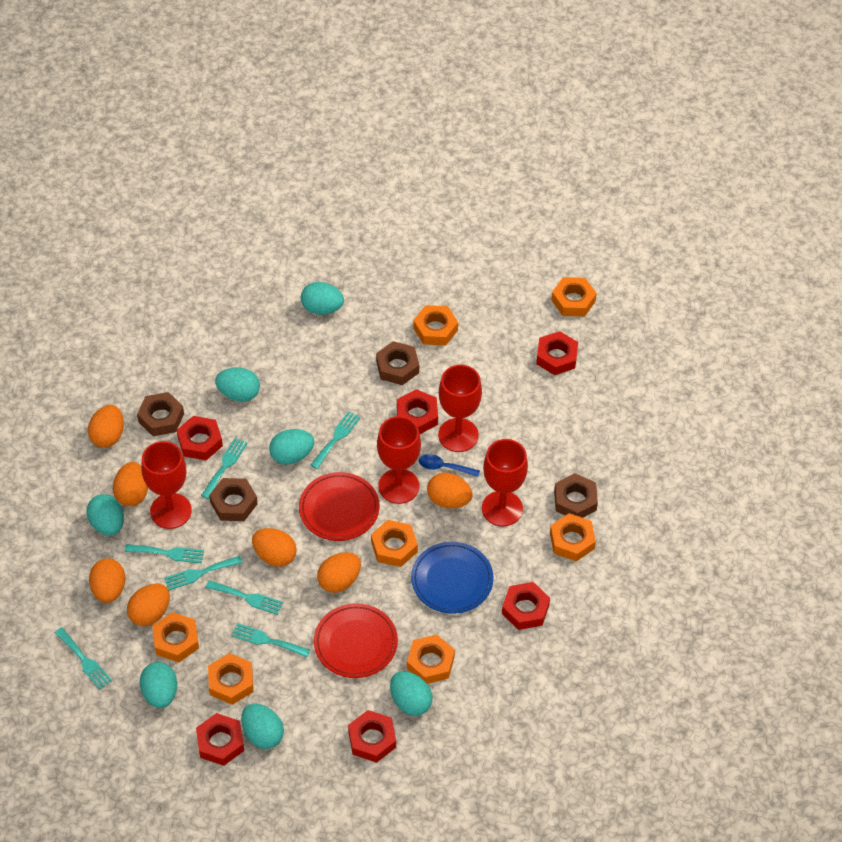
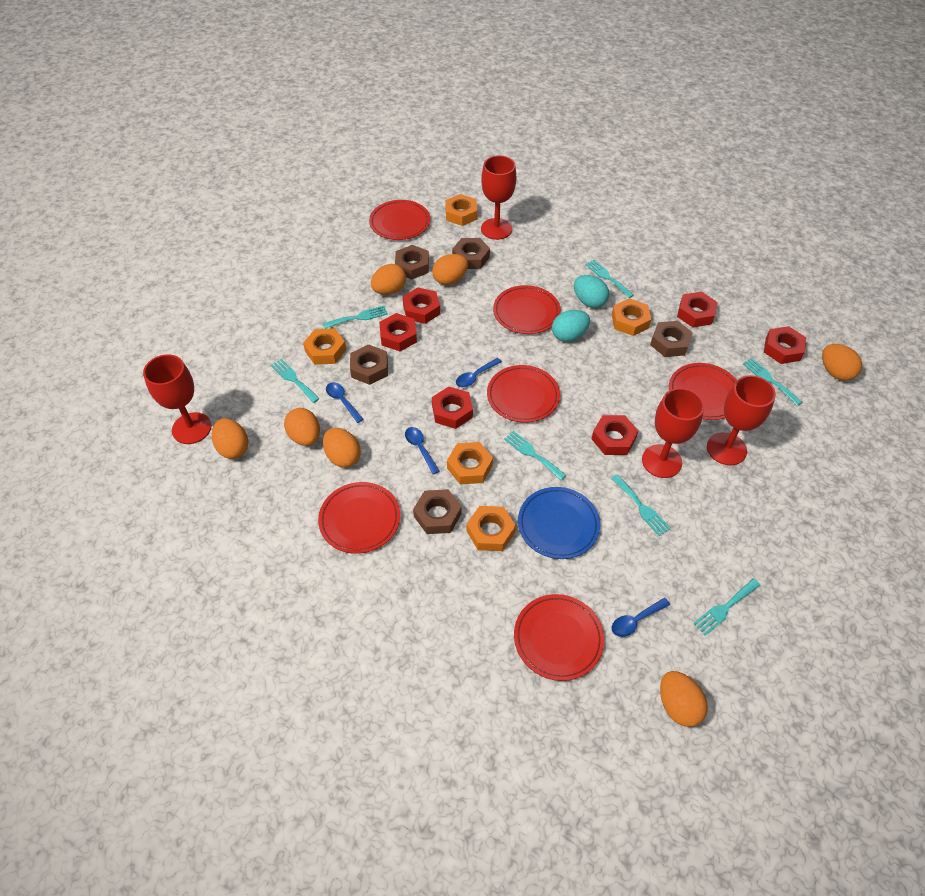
blue spoon: [419,454,480,477] = 1 -> [326,382,364,423] [405,427,440,474] [456,358,502,387] [612,598,670,637] = 4
brown nut: [137,392,184,436] [209,478,258,521] [376,341,419,385] [554,473,598,518] = 4 -> [350,344,388,385] [395,245,429,279] [413,489,462,534] [452,238,490,269] [650,321,693,357] = 5
orange nut: [152,612,199,662] [208,653,254,705] [371,520,418,567] [407,634,455,684] [413,305,458,345] [550,513,596,561] [551,277,597,317] = 7 -> [303,329,346,365] [445,194,477,226] [447,442,493,484] [466,506,516,551] [612,298,651,336] = 5
red plate: [299,472,379,541] [314,603,398,678] = 2 -> [318,482,400,554] [369,200,430,240] [487,365,560,423] [493,285,561,334] [514,594,604,681] [669,363,737,420] = 6
turquoise egg: [86,494,124,536] [140,662,177,708] [215,367,260,402] [241,704,284,749] [269,429,314,465] [301,282,344,315] [390,671,433,716] = 7 -> [552,310,590,342] [574,275,609,308] = 2

